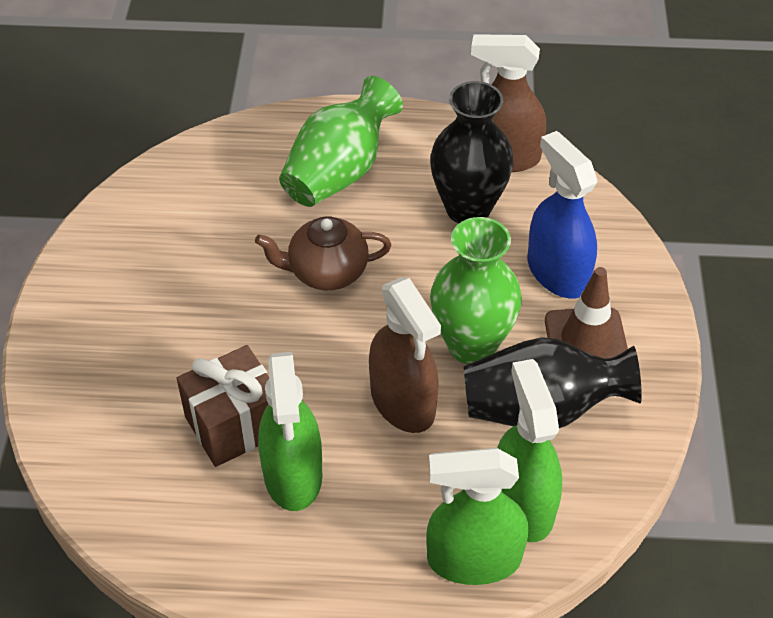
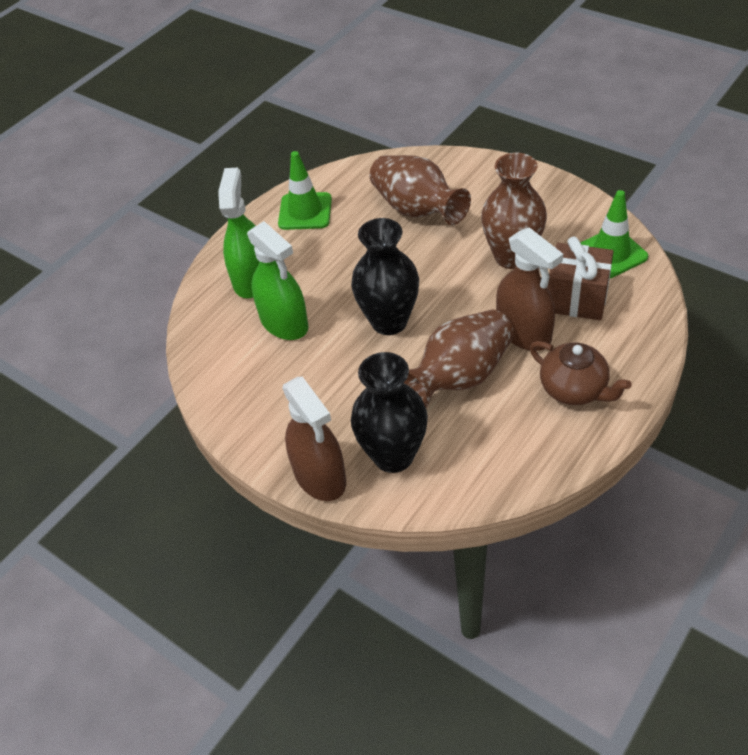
blue spray bottle: [528,131,597,299] = 1 -> none = 0
brown traffic cone: [545,267,628,359] = 1 -> none = 0
brown vase: none = 0 -> [369,155,471,225] [404,310,514,407] [481,153,547,269] = 3
green spray bottle: [258,352,322,511] [426,448,528,585] [497,359,562,542] = 3 -> [218,167,260,298] [247,221,309,340] = 2
green traffic cone: none = 0 -> [278,151,332,230] [580,190,648,278] = 2
green vase: [279,76,403,207] [430,217,522,364] = 2 -> none = 0

